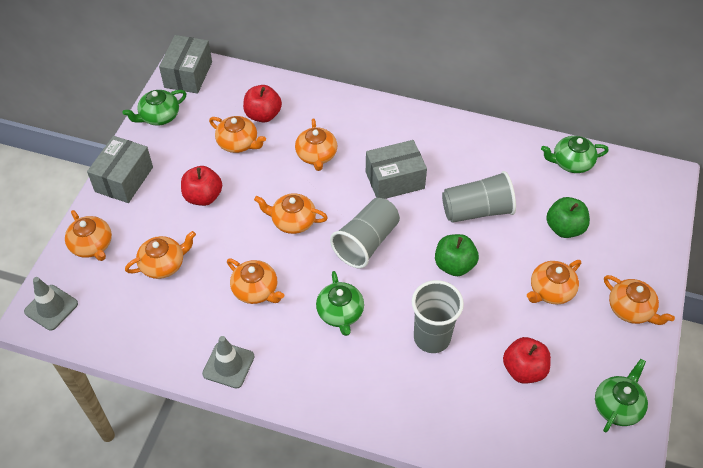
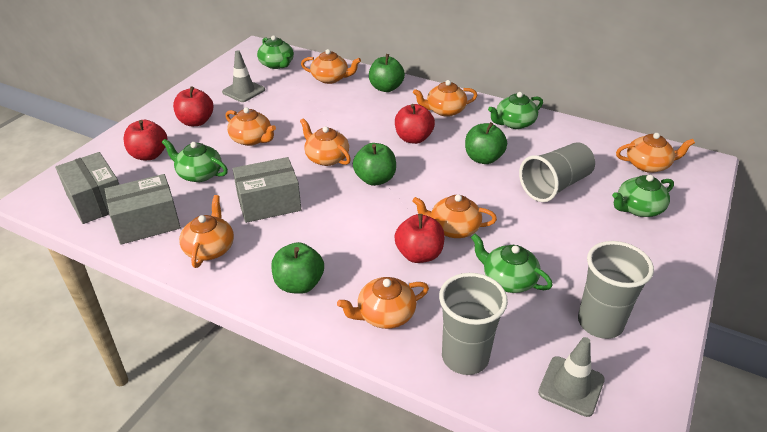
green apple: [435,234,479,276] [546,197,590,238] = 2 -> [271,242,324,294] [353,143,396,186] [369,54,405,92] [465,122,507,164] = 4
green teapot: [122,90,187,126] [316,271,364,336] [541,136,609,173] [595,359,648,433] = 4 -> [162,139,228,182] [257,35,294,69] [471,234,553,293] [488,92,543,129] [612,175,674,217] = 5
red apple: [181,166,222,206] [243,85,282,123] [503,337,551,384] = 3 -> [123,120,167,160] [173,86,213,126] [395,104,435,144] [395,214,445,263] = 4

